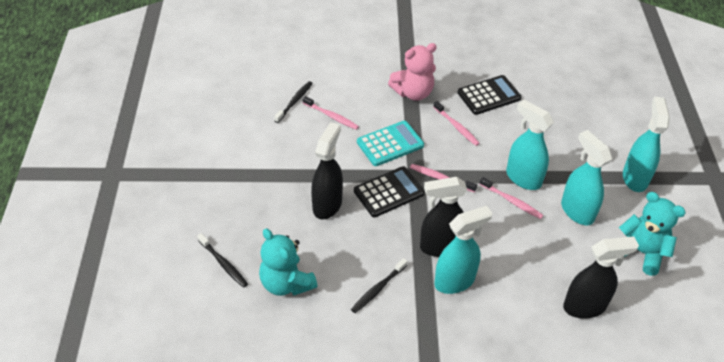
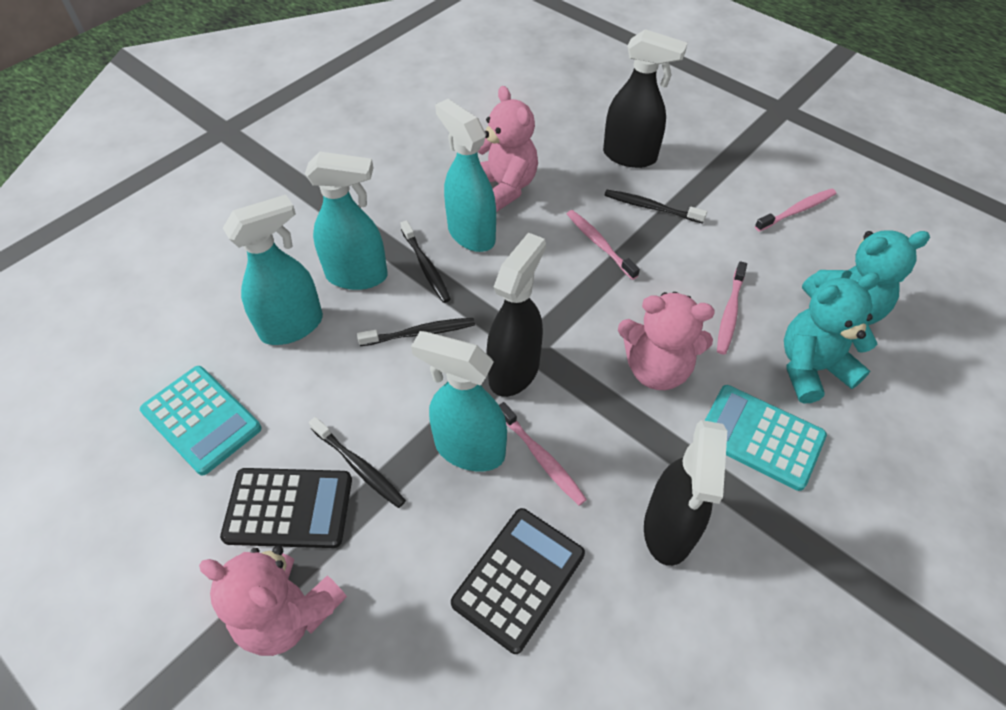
black toothbrush: [197,233,248,288] [274,81,313,123] [351,258,407,313] = 3 -> [309,417,406,508] [357,318,475,346] [400,220,451,303] [604,190,707,224] = 4
pink teddy bear: [388,43,437,101] = 1 -> [199,546,347,656] [478,86,538,212] [618,292,715,390] = 3
turquoise calculator: [357,121,424,166] = 1 -> [140,366,262,475] [705,385,827,491] = 2

